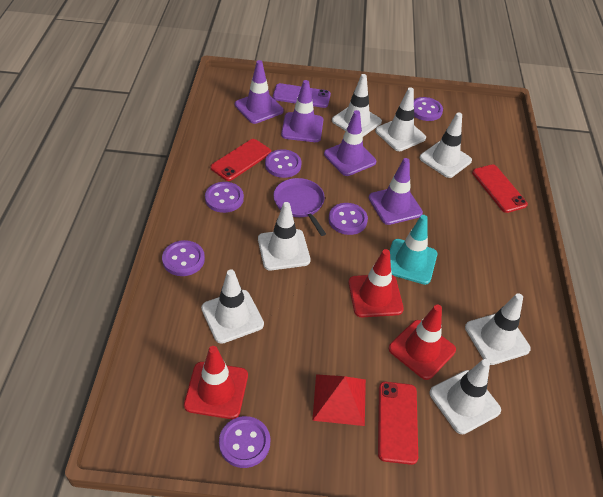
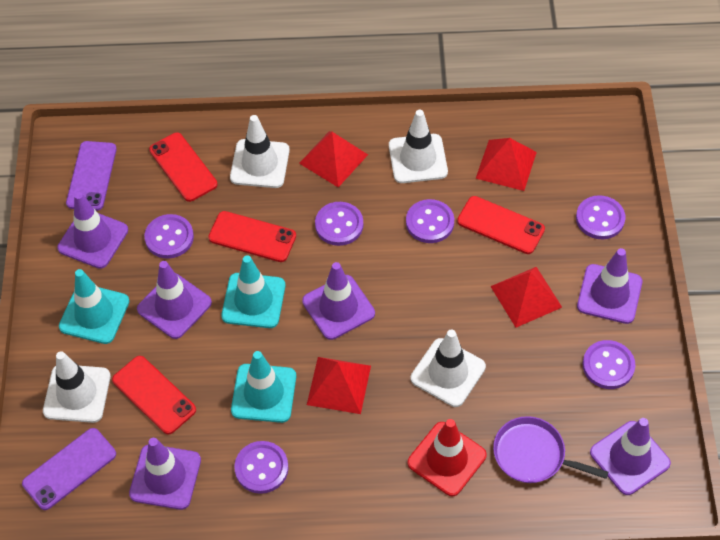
purple phone: [273,83,331,108] = 1 -> [22,428,116,510] [66,141,117,211] = 2
purple traffic cone: [235,60,283,124] [281,80,324,142] [324,110,376,176] [369,158,423,225] = 4 -> [57,192,128,269] [129,438,201,510] [137,261,212,339] [302,262,375,340] [577,248,642,324] [590,418,671,495] = 6
red phone: [210,139,271,181] [378,382,418,465] [472,164,528,213] = 3 -> [112,356,196,435] [149,133,218,202] [208,211,296,262] [457,196,545,254] = 4
red pyramid: [312,374,366,426] = 1 -> [299,131,368,187] [307,357,371,414] [476,138,537,191] [490,267,562,328] = 4
red traffic cone: [184,346,248,419] [349,249,404,317] [389,305,456,380] = 3 -> [408,419,487,496] = 1
turquoise traffic cone: [390,215,437,285] = 1 -> [59,269,129,344] [222,255,286,328] [231,351,296,423] = 3
white traffic cone: [201,269,264,344] [258,202,311,270] [332,74,382,137] [375,87,426,151] [420,112,472,178] [429,359,501,434] [465,293,531,365] = 7 -> [43,351,111,423] [230,115,290,188] [389,110,448,183] [411,329,486,407] = 4

